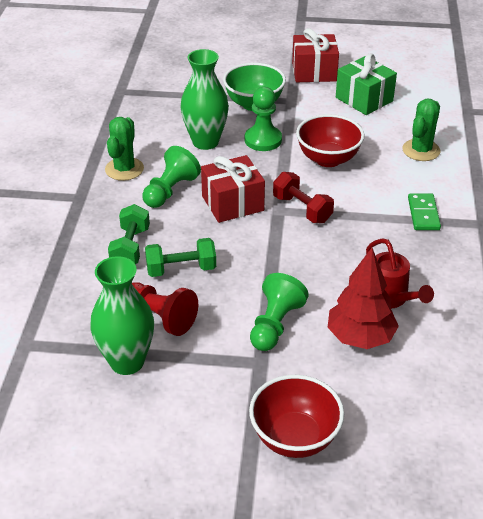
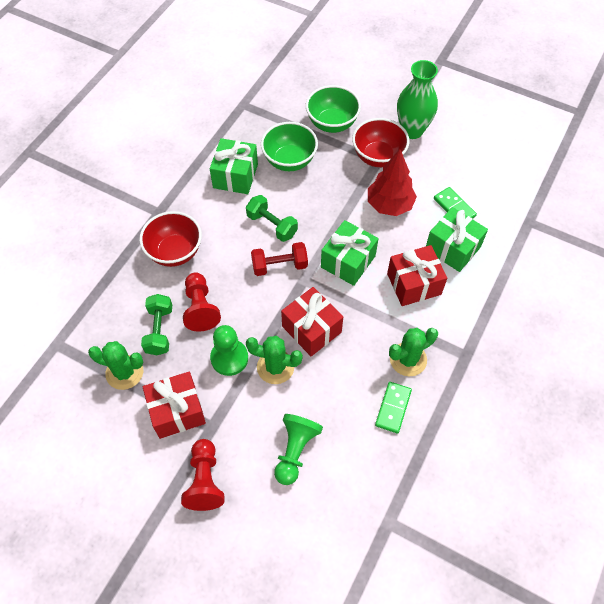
green bowl: [223,63,286,111] = 1 -> [261,122,318,171] [306,85,361,133] = 2
green cactus: [105,117,144,181] [402,99,440,161] = 2 -> [88,341,143,390] [246,336,303,384] [389,328,438,376] = 3
green domino: [408,193,441,230] = 1 -> [375,382,412,434] [434,187,477,219] = 2
green gift: [336,53,397,115] = 1 -> [210,138,258,194] [321,220,379,286] [426,207,488,272] = 3
green pawn: [142,146,201,208] [245,87,282,151] [250,273,309,351] = 3 -> [210,325,248,376] [274,414,323,485] = 2
green vase: [90,256,154,375] [180,49,229,150] = 2 -> [397,60,438,139] = 1
red gift: [201,155,265,223] [292,28,339,82] = 2 -> [143,372,206,439] [281,287,343,356] [387,245,447,306] = 3
red pawn: [132,282,198,336] = 1 -> [181,439,224,511] [183,273,221,332] = 2
red watering can: [366,238,434,308] = 1 -> none = 0

